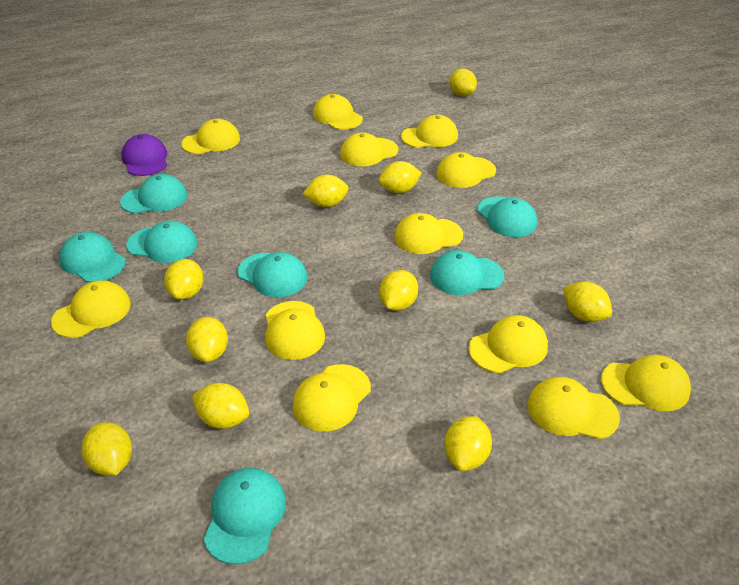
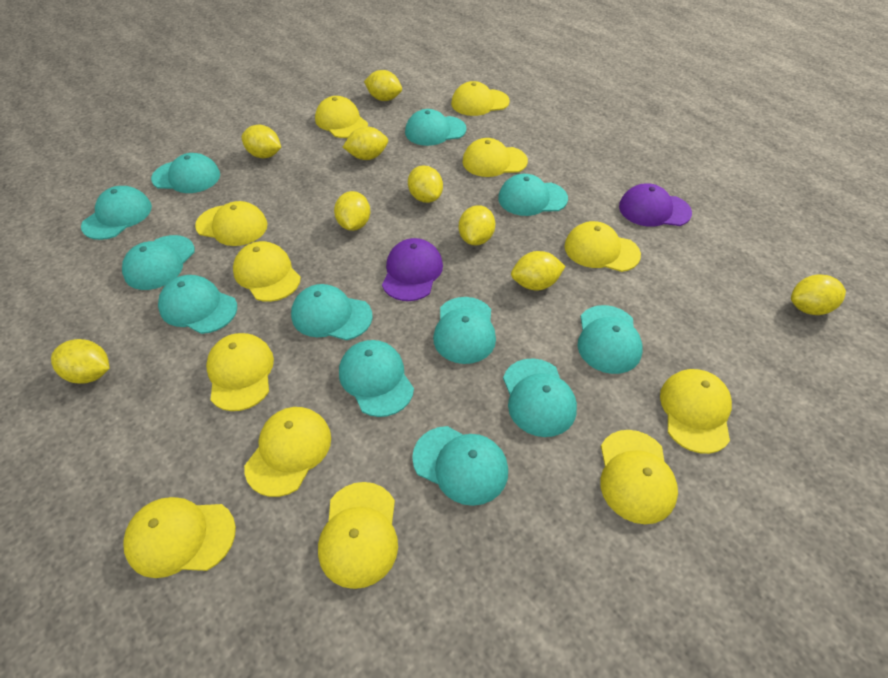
purple cap: [121,134,167,176] = 1 -> [382,238,443,301] [619,183,692,227] = 2
turquoise cap: [59,232,126,282] [120,174,187,214] [127,221,197,263] [204,468,286,564] [238,252,307,297] [430,250,504,295] [477,196,537,237] = 7 -> [81,186,152,240] [122,235,195,290] [151,153,220,193] [158,275,237,334] [291,284,373,340] [339,340,414,417] [405,109,467,146] [412,426,508,506] [433,297,496,364] [498,174,568,216] [503,358,577,437] [577,305,643,374] = 12
yellow lemon: [82,422,132,475] [164,259,203,300] [186,317,228,362] [192,383,249,429] [303,174,349,207] [379,161,421,193] [379,270,418,311] [444,416,492,471] [449,69,477,96] [564,281,612,322] = 10 -> [51,339,109,384] [242,125,281,158] [334,191,370,231] [343,126,388,160] [364,70,402,101] [408,165,443,203] [459,205,495,245] [511,251,566,291] [791,274,846,315] = 9

